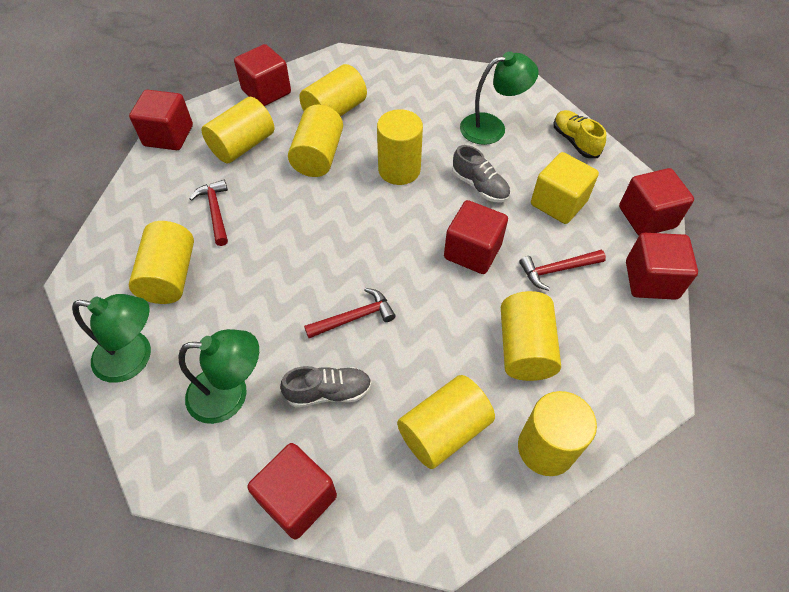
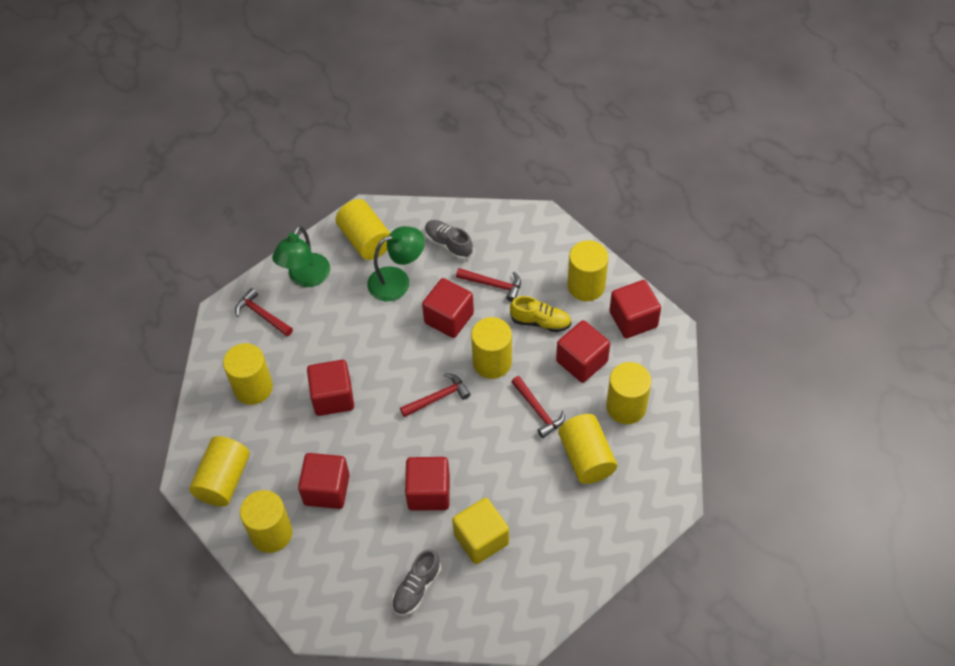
green lamp: [72,294,151,383] [178,329,259,424] [460,51,539,145] = 3 -> [272,225,330,287] [367,226,425,301] = 2
red hammer: [189,180,228,246] [304,288,396,338] [519,250,606,291] = 3 -> [235,288,293,336] [400,373,471,417] [456,268,521,302] [511,376,565,438] = 4

